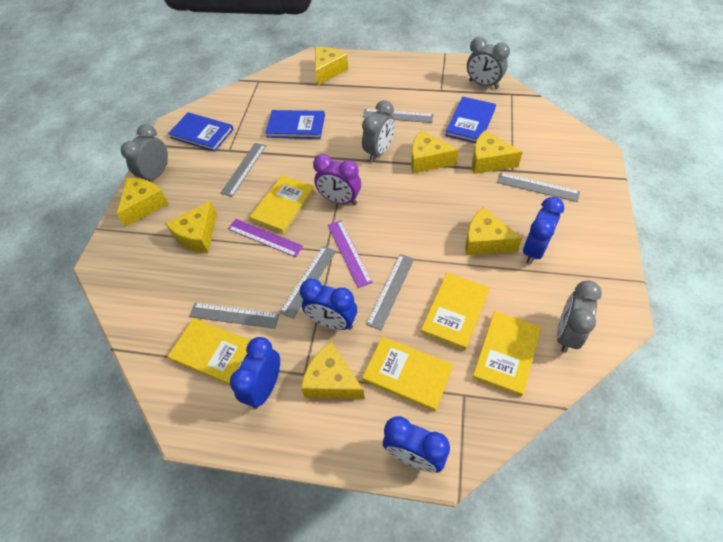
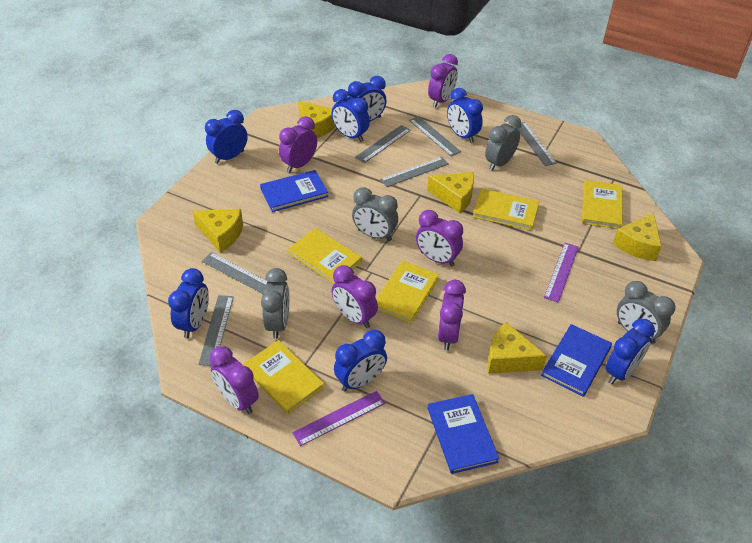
blue clock: [230,337,280,409] [300,279,357,330] [383,416,450,473] [523,197,564,264] = 4 -> [168,268,209,338] [205,110,248,164] [332,89,370,142] [334,330,387,391] [348,76,387,121] [447,88,483,143] [605,319,655,384] = 7
purple clock: [313,154,361,205] = 1 -> [209,346,259,414] [279,116,317,173] [331,265,378,328] [416,210,463,267] [428,54,458,108] [438,280,466,350] = 6
yellow cheese: [117,178,169,227] [165,201,217,253] [301,342,365,399] [315,47,348,86] [411,130,459,174] [465,207,522,255] [472,130,523,174] = 7 -> [192,209,243,253] [298,101,336,138] [427,172,474,213] [488,322,547,374] [613,213,662,261] = 5

